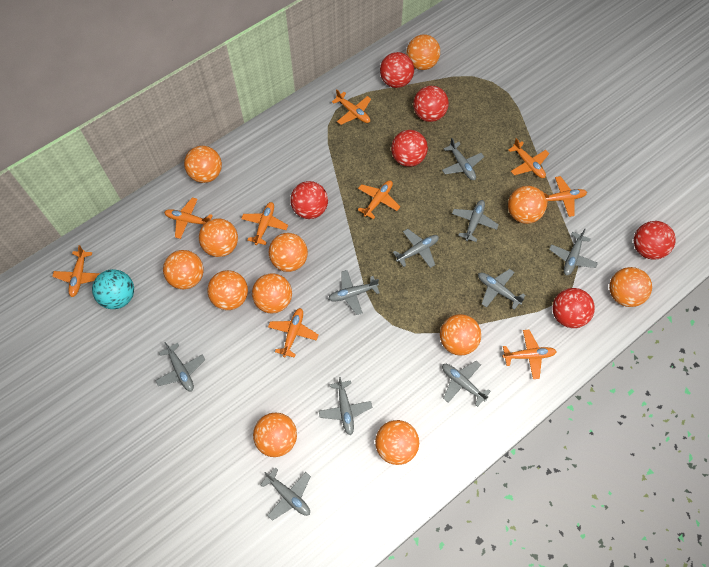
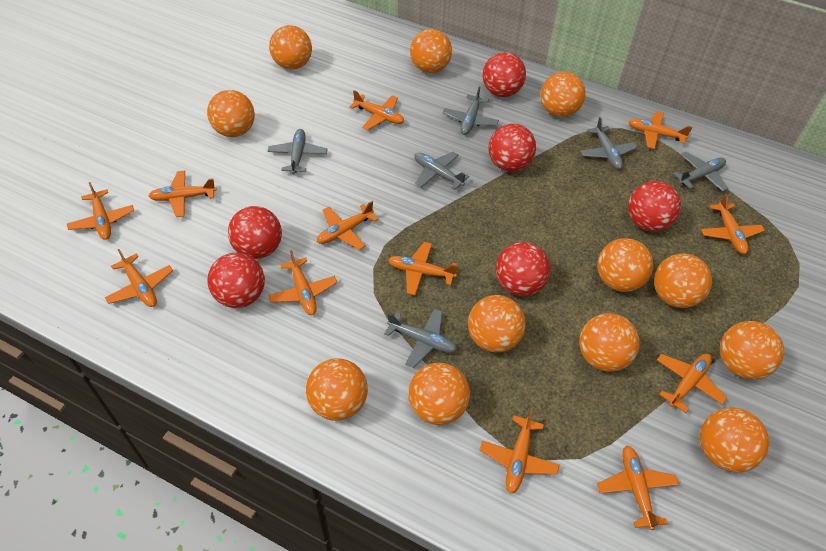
grey plane: [155,342,205,391] [260,467,311,521] [319,377,372,435] [328,270,380,315] [393,229,439,268] [442,138,484,180] [442,361,491,407] [452,200,499,242] [478,269,526,310] [549,229,598,276] = 10 -> [268,129,328,174] [384,309,457,368] [414,152,470,190] [443,86,499,135] [580,117,637,169] [673,152,728,191] = 6
orange plane: [52,245,100,297] [164,198,213,239] [241,202,288,245] [268,308,318,358] [332,89,371,125] [358,180,400,219] [502,330,557,379] [508,138,549,178] [543,176,587,217] = 9 -> [67,182,134,240] [105,249,173,307] [149,171,216,217] [268,250,337,315] [317,201,378,250] [350,90,404,130] [388,242,458,295] [479,410,560,494] [597,445,679,530] [629,111,693,149] [657,354,727,413] [701,194,765,254] = 12
turquoise ball: [92,269,134,309] = 1 -> none = 0

